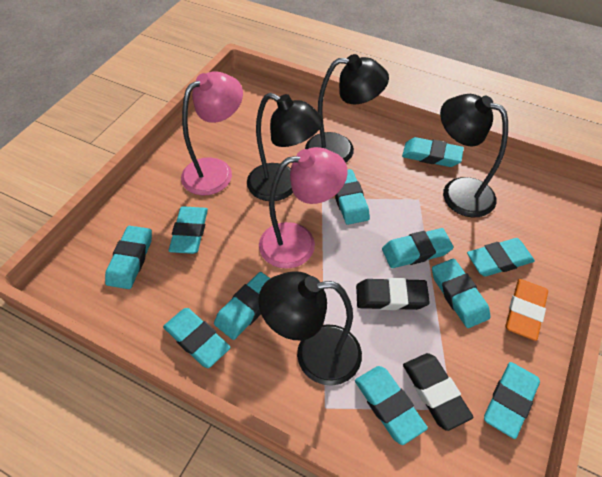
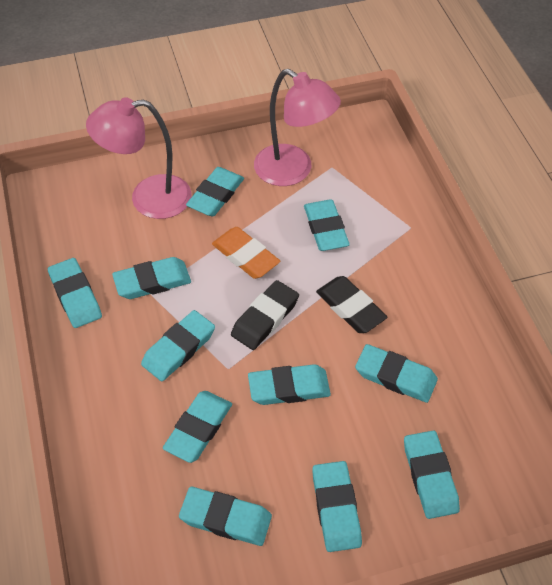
black lamp: [247,93,323,201] [258,271,362,386] [305,54,389,162] [440,94,508,218] = 4 -> none = 0

